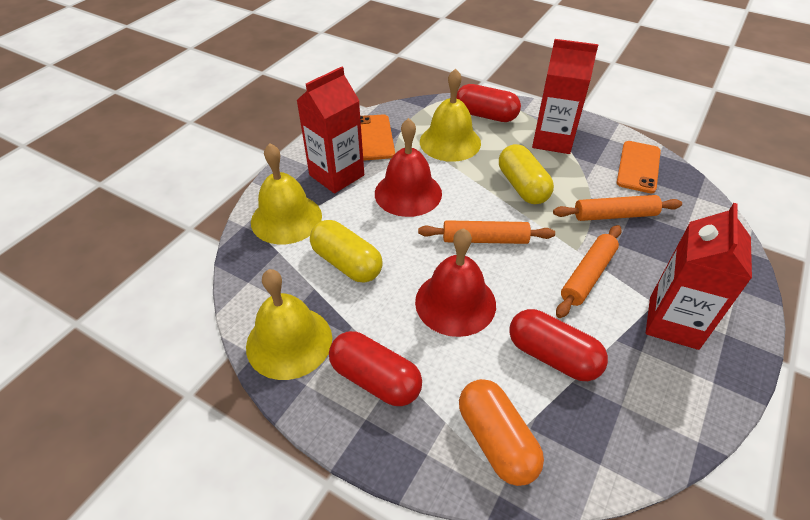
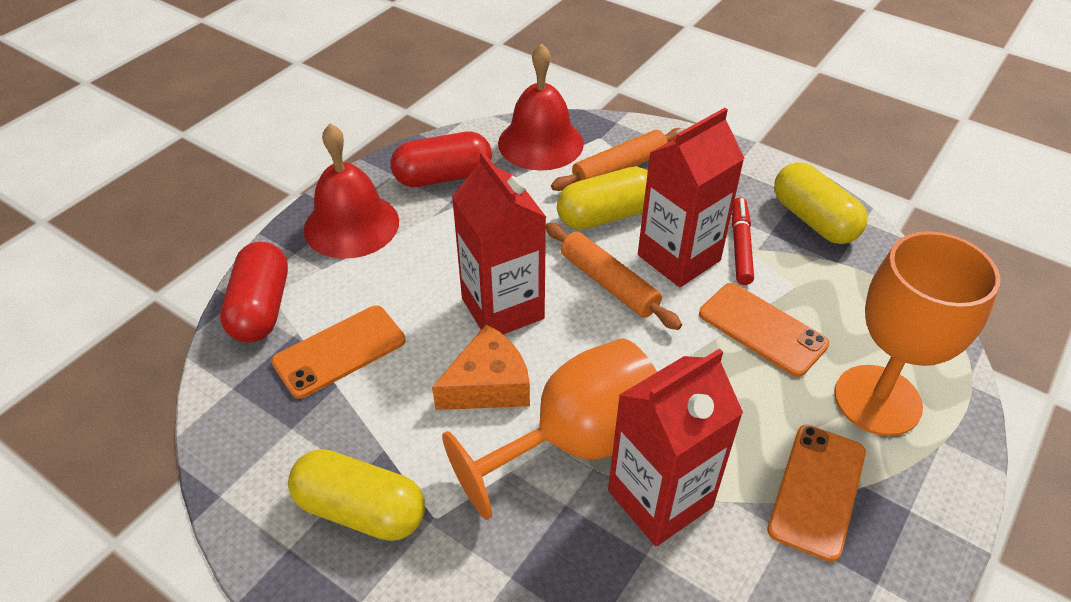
orange capsule: [459,379,544,486] = 1 -> none = 0
orange cheese: none = 0 -> [432,324,530,410] = 1
orange goblet: none = 0 -> [442,338,657,520] [834,231,1000,436] = 2
orange phone: [360,114,395,160] [617,141,661,193] = 2 -> [271,306,406,399] [699,283,829,377] [767,425,866,562] = 3
orange rolling pin: [418,220,555,244] [553,195,682,221] [556,225,622,318] = 3 -> [546,223,682,330] [551,128,681,191] = 2
red capsule: [329,331,422,406] [457,84,521,122] [509,309,608,381] = 3 -> [220,242,288,343] [391,132,492,187] = 2
red marker: none = 0 -> [732,197,754,285] = 1
yellow bell: [246,269,332,380] [251,143,322,244] [420,69,481,162] = 3 -> none = 0
yellow capsule: [310,220,382,283] [499,144,554,204] = 2 -> [288,449,425,541] [557,167,648,230] [774,162,867,244] = 3

